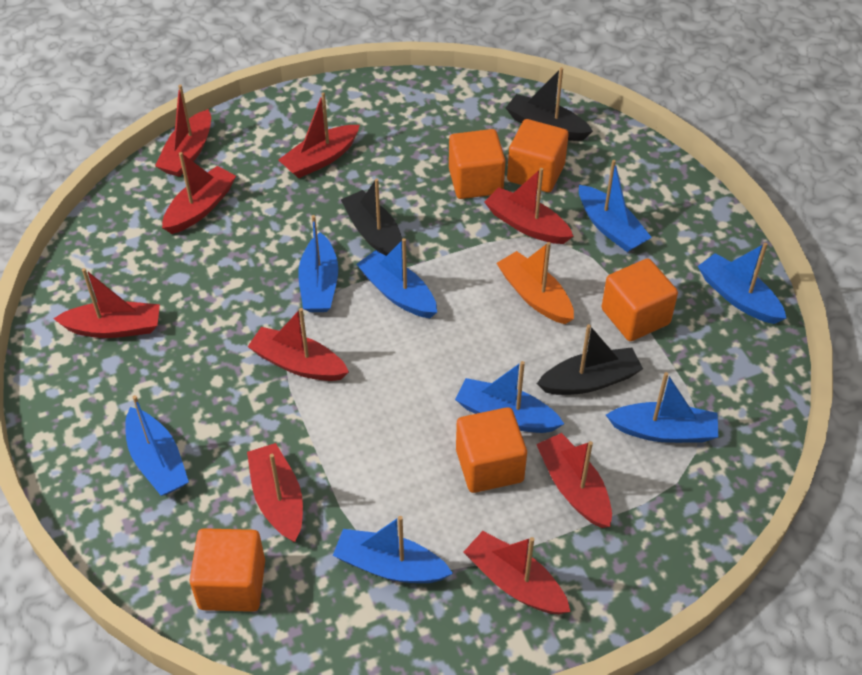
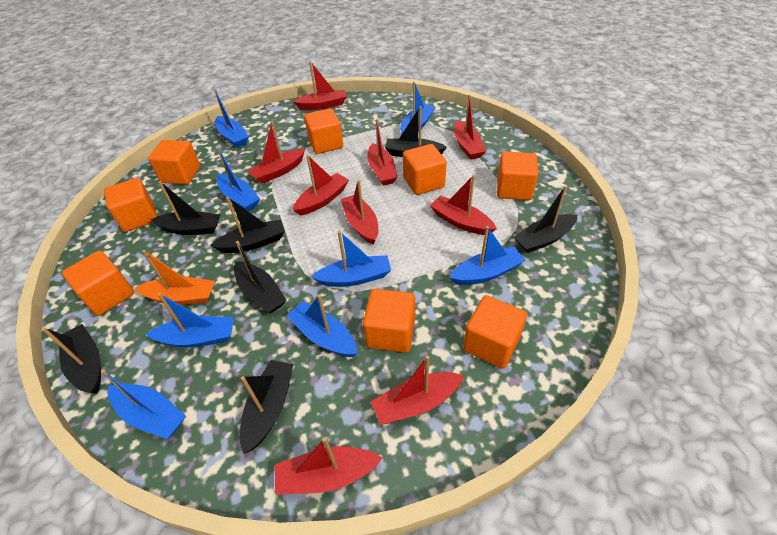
black boat: [341,179,402,256] [506,67,593,141] [537,324,643,395] = 3 -> [42,324,101,394] [150,181,221,235] [210,197,285,253] [234,241,286,314] [240,360,293,454] [385,106,447,157] [514,186,577,253] = 7
orange cube: [189,528,265,612] [449,129,506,199] [456,407,527,493] [507,119,569,192] [602,258,678,341] = 5 -> [62,251,134,316] [104,178,157,232] [148,140,200,184] [304,108,343,154] [363,289,415,353] [403,144,447,195] [463,295,527,369] [497,152,538,200] = 8

